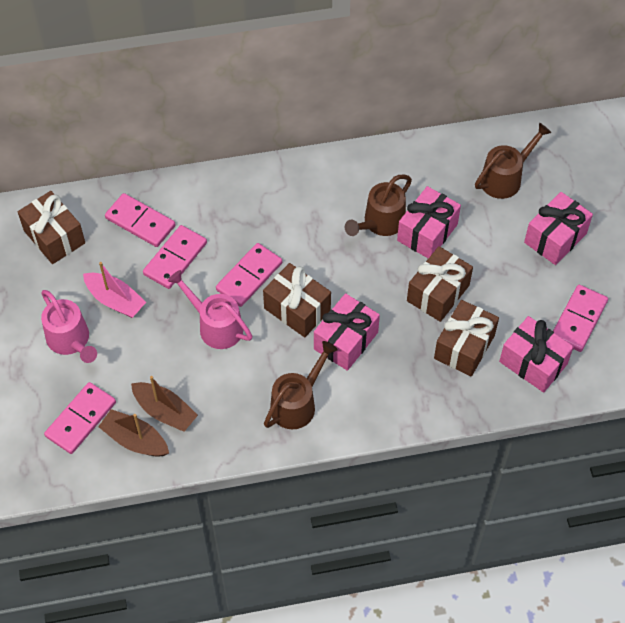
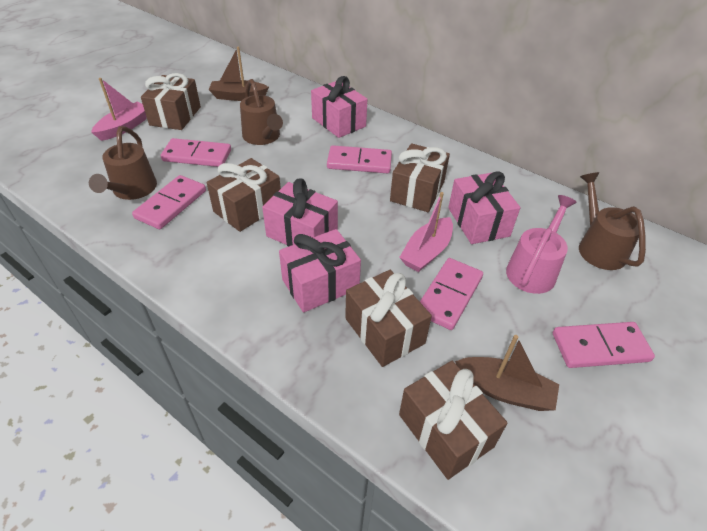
brown gift: [18,191,85,264] [263,263,331,337] [407,246,473,322] [434,300,499,377] = 4 -> [141,73,201,130] [207,158,281,232] [345,270,432,367] [390,143,450,212] [399,361,507,480] = 5
pink boat: [83,262,146,318] = 1 -> [91,78,147,141] [399,192,453,272] = 2
pink watering can: [41,290,97,363] [168,270,252,349] = 2 -> [506,195,577,294] = 1

